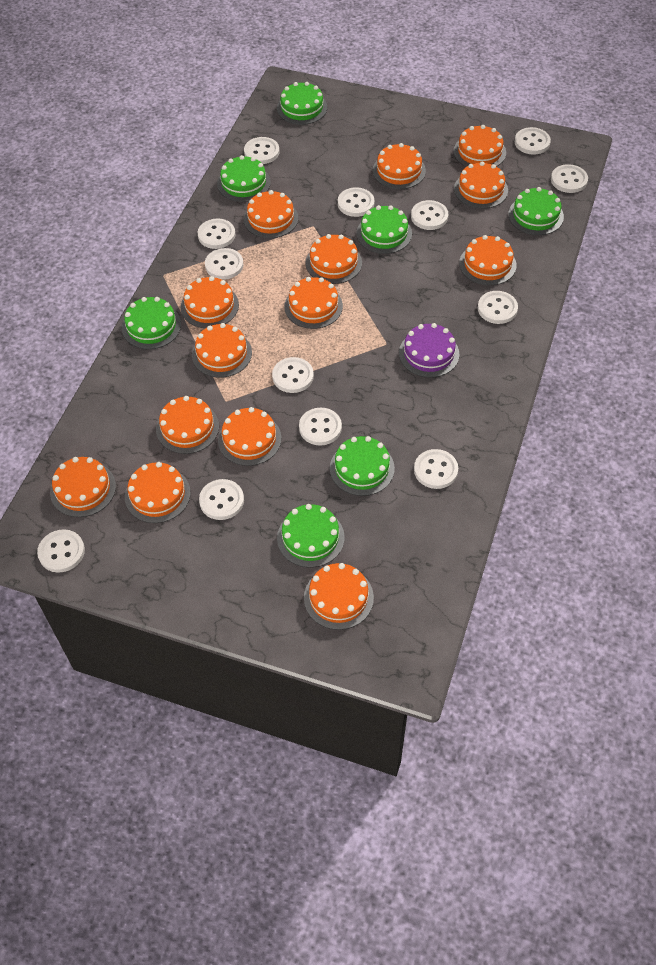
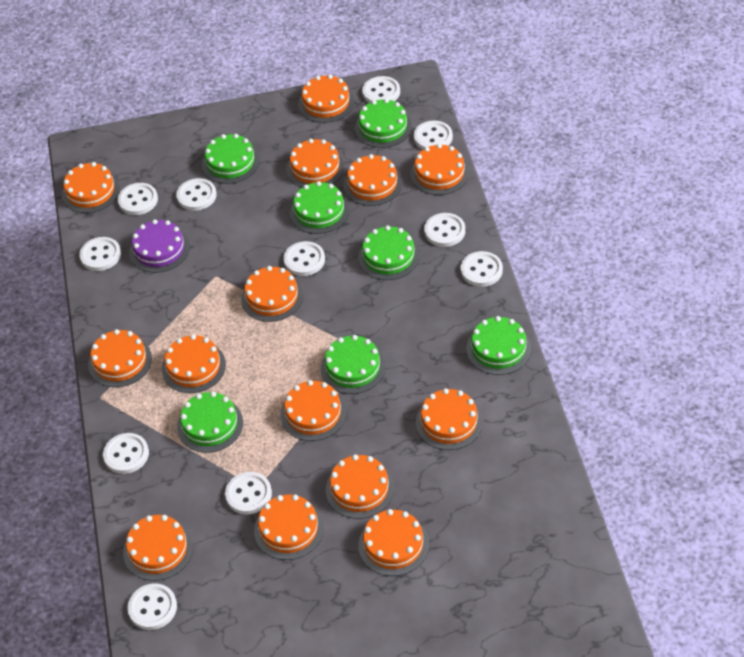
white button: [37,529,85,573] [197,219,236,249] [199,479,244,520] [205,248,243,280] [244,137,280,164] [272,357,314,393] [299,408,342,446] [338,187,374,217] [411,200,448,230] [414,449,458,489] [478,291,518,324] [515,127,551,155] [551,164,588,193] = 13 -> [79,237,121,271] [103,433,149,474] [118,183,158,215] [127,583,177,630] [176,178,217,211] [225,472,272,515] [283,241,325,276] [362,76,400,103] [414,120,453,150] [424,213,465,247] [461,251,503,287] = 11

